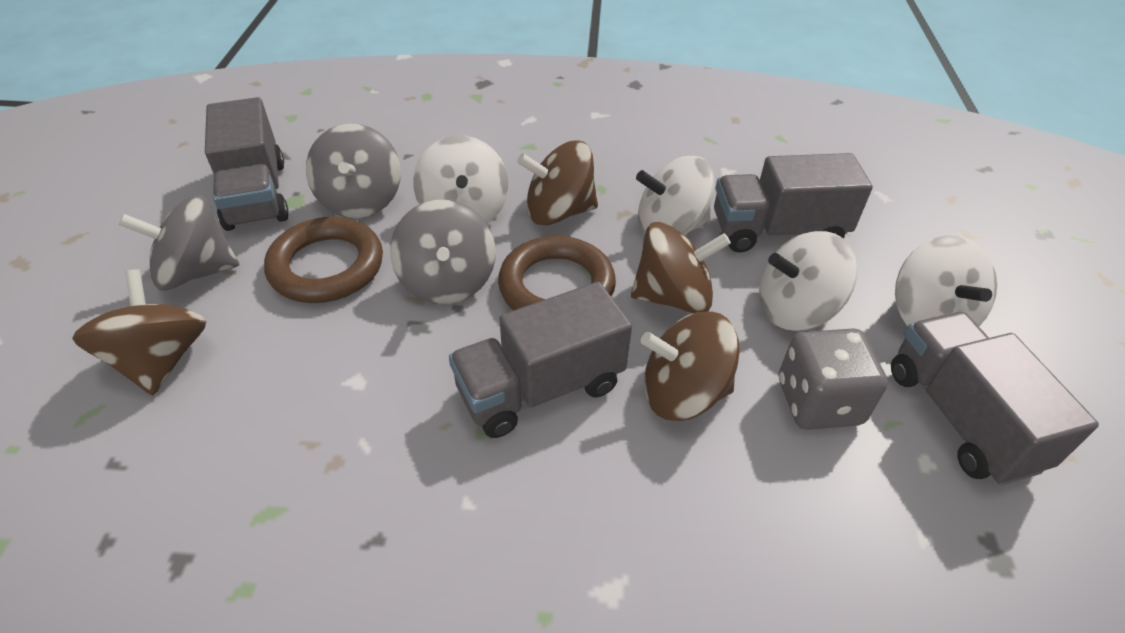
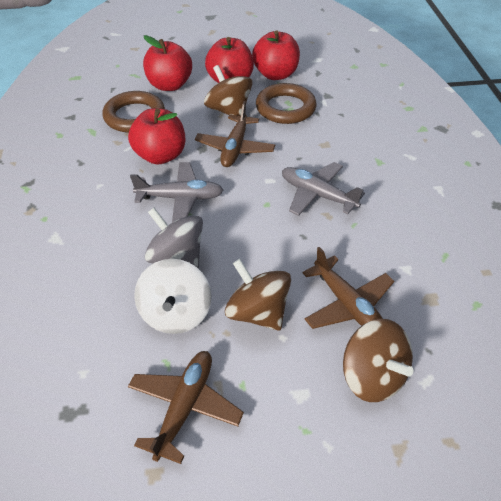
brown plane: none = 0 -> [128,351,244,464] [195,101,275,167] [303,247,394,329] = 3
brown spinning top: [72,269,206,395] [517,140,598,225] [631,222,731,313] [641,311,740,421] = 4 -> [204,65,253,116] [225,259,291,331] [343,319,413,402] = 3
grey dice: [779,328,888,430] = 1 -> none = 0
grey plane: none = 0 -> [130,162,223,222] [282,162,365,216] = 2
grey spinning top: [119,195,239,291] [306,123,401,218] [390,200,496,304] = 3 -> [145,208,203,269] = 1
grey truck: [205,97,289,231] [449,282,632,438] [714,153,873,253] [891,312,1099,486] = 4 -> none = 0
red apple: none = 0 -> [128,108,185,164] [143,35,192,91] [205,37,254,83] [252,30,300,80] = 4
white spinning top: [413,135,508,224] [636,156,714,236] [759,231,857,331] [895,235,997,326] = 4 -> [134,259,212,334] = 1

